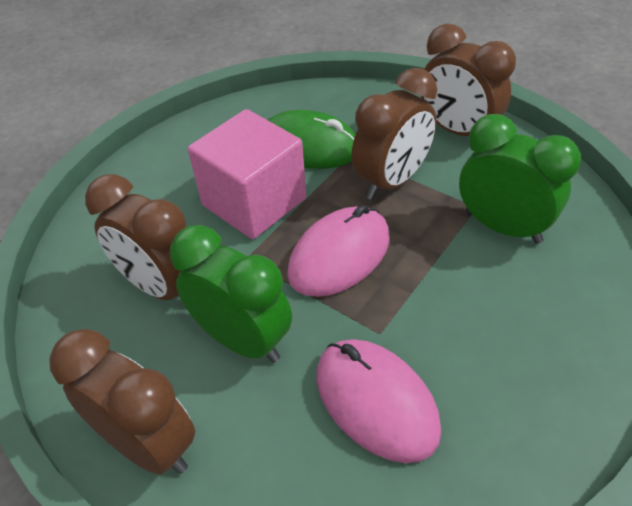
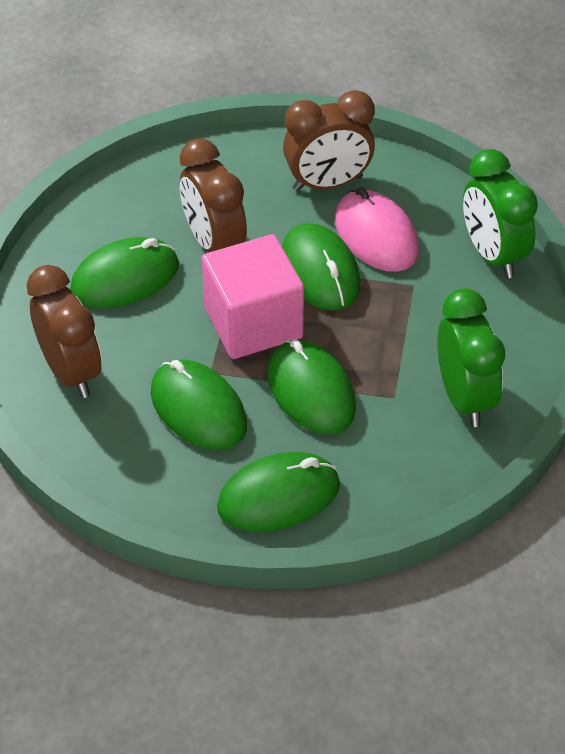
brown clock: [49,329,195,475] [85,174,186,300] [351,68,437,200] [421,24,516,136] = 4 -> [26,265,102,398] [180,138,247,253] [283,90,375,191] = 3
green mouse: [268,110,356,169] = 1 -> [70,237,179,308] [151,359,247,450] [217,452,340,532] [267,339,356,434] [282,223,360,311] = 5
pink mouse: [287,205,390,297] [317,339,442,463] = 2 -> [335,187,419,272] = 1

